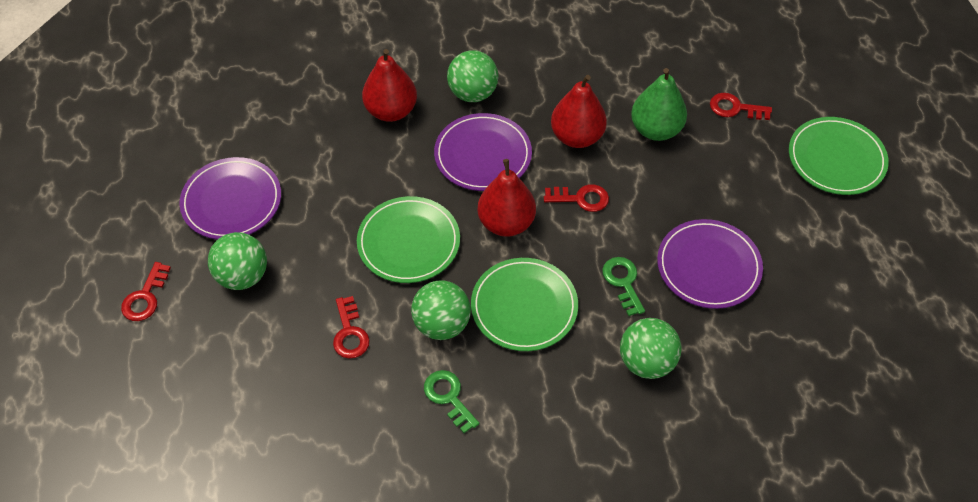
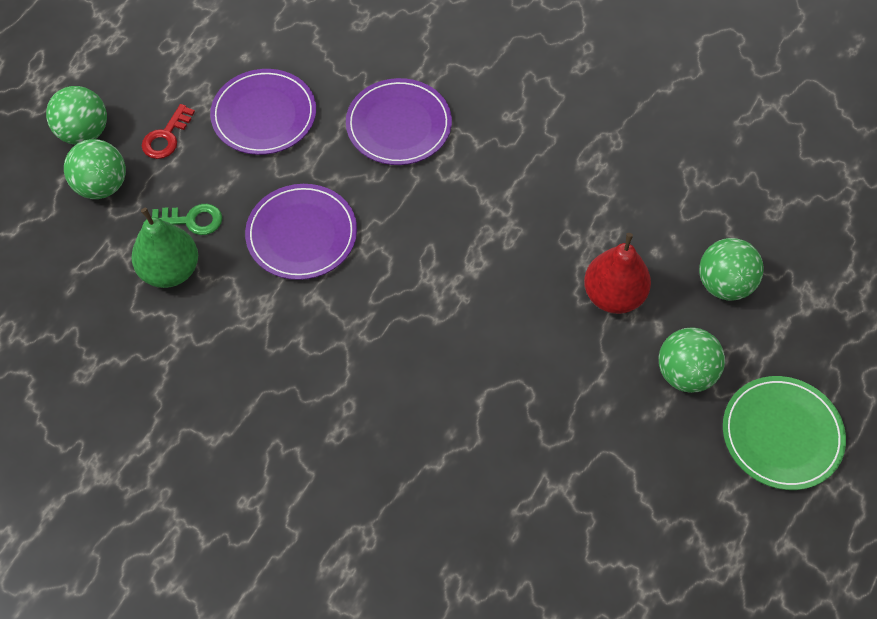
green key: [424,370,479,433] [602,257,645,316] = 2 -> [152,204,222,235] = 1
green plate: [357,196,460,283] [471,258,578,351] [789,117,889,195] = 3 -> [723,376,846,490] = 1
red key: [121,262,171,321] [333,296,370,359] [544,184,609,212] [710,93,772,120] = 4 -> [142,104,195,159] = 1
red pear: [362,49,417,122] [477,159,536,237] [551,75,607,148] = 3 -> [584,233,651,314] = 1

